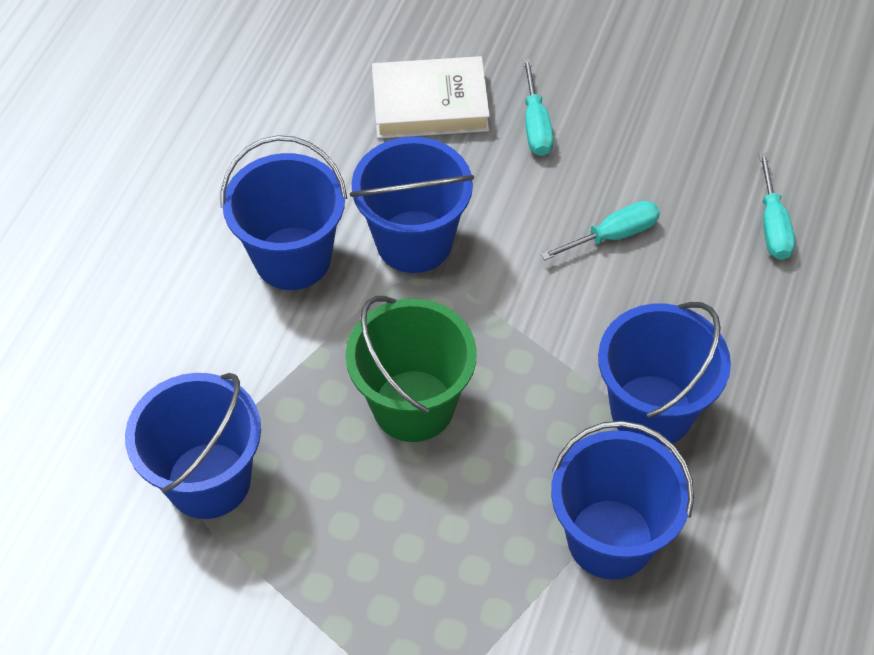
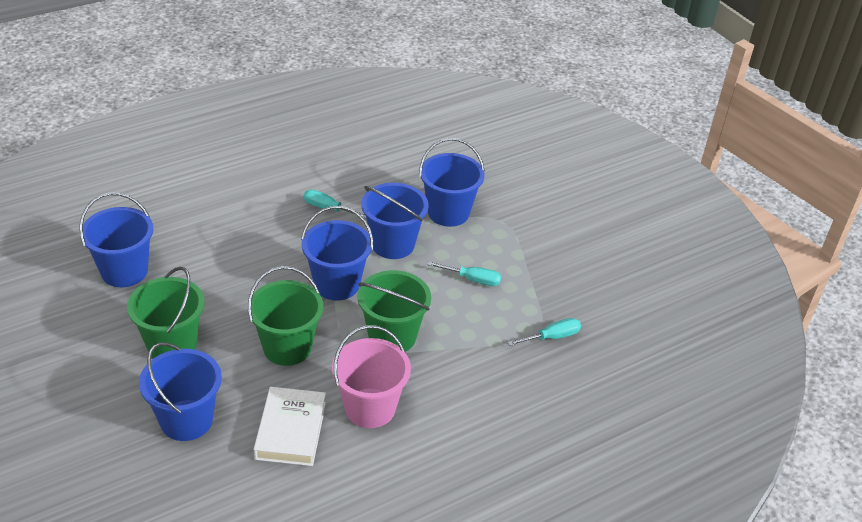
green bucket: [345,296,477,442] = 1 -> [127,267,204,358] [248,266,323,366] [358,270,431,352] = 3
pink bucket: none = 0 -> [332,325,411,428] = 1

